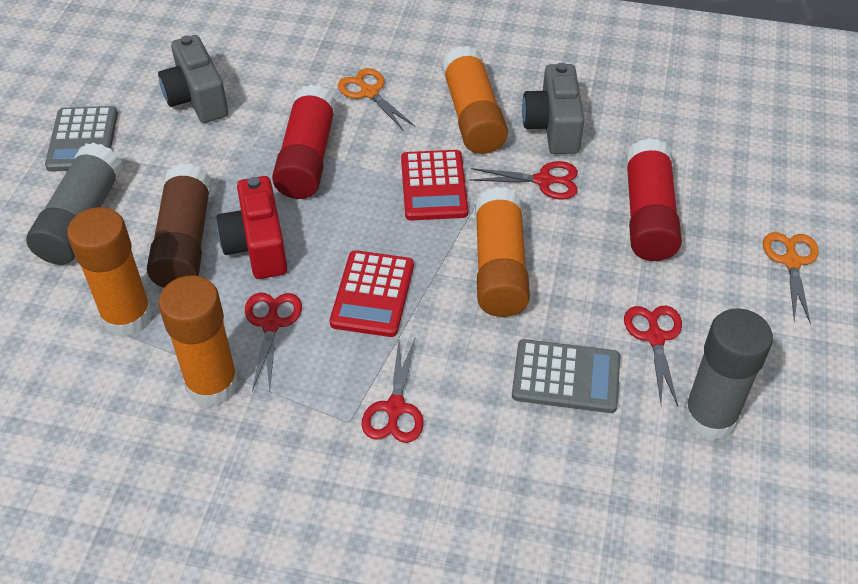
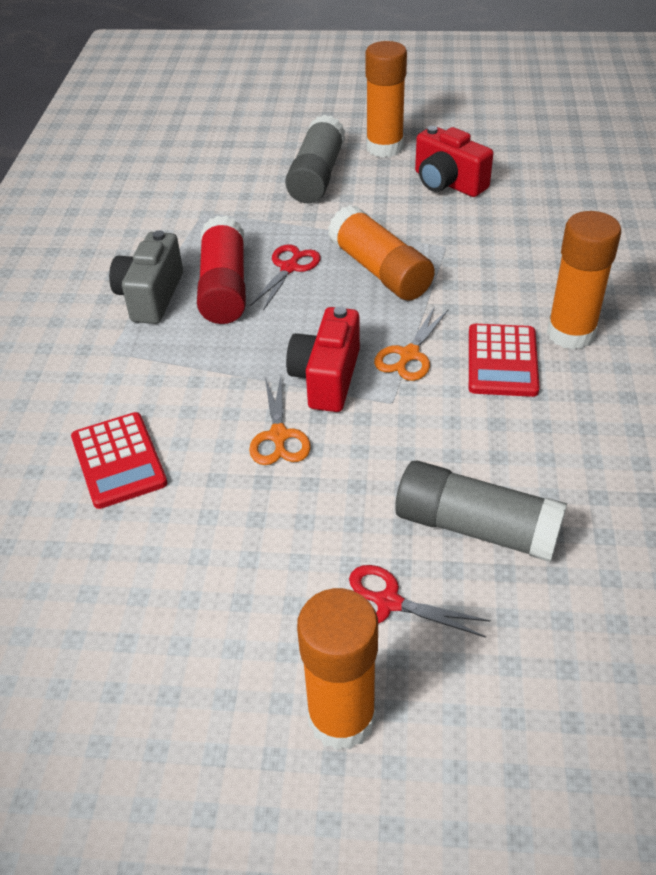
brown glue stick: [147,163,212,288] = 1 -> none = 0
grey calculator: [45,106,118,172] [512,339,620,413] = 2 -> none = 0
grey camera: [158,35,228,123] [522,63,585,154] = 2 -> [109,230,183,324] = 1
red camera: [217,176,287,279] = 1 -> [286,306,360,412] [415,126,493,197] = 2
red glue stick: [272,84,336,199] [625,138,682,261] = 2 -> [197,216,246,324] = 1
red scissors: [245,293,302,391] [362,337,424,443] [470,161,578,199] [624,306,682,406] = 4 -> [250,245,321,311] [349,565,491,637] = 2

